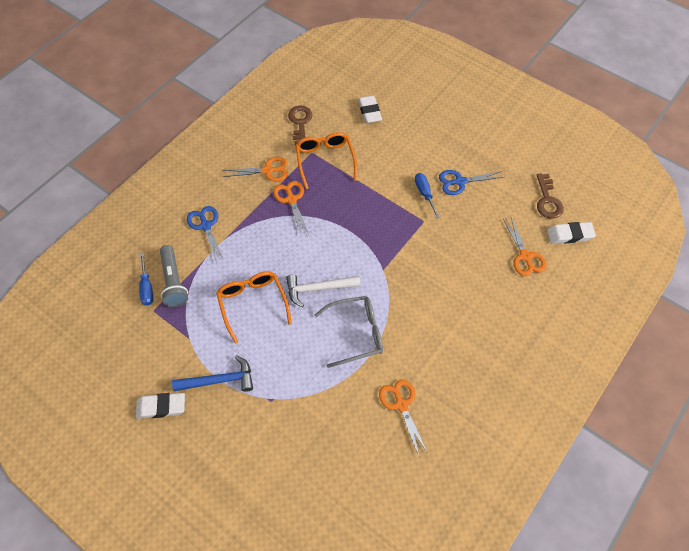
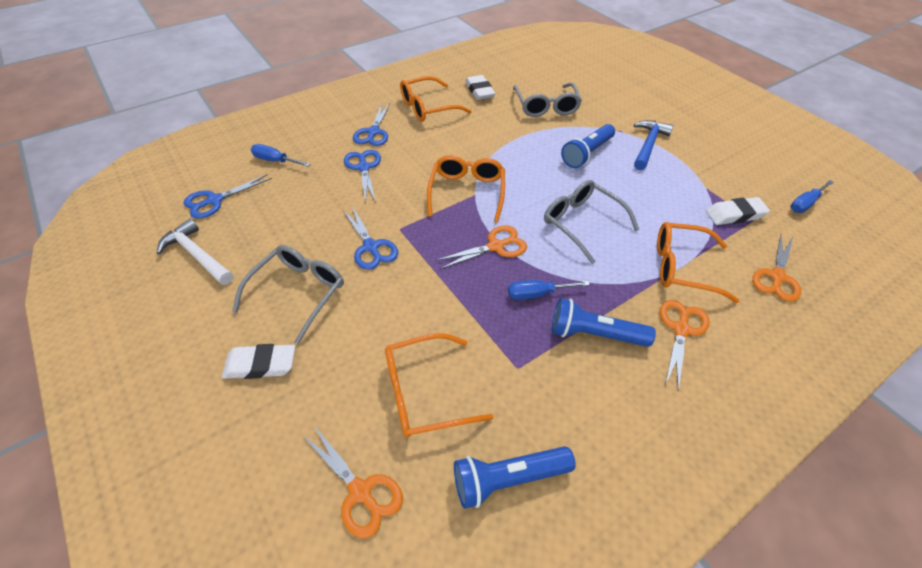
blue flashlight: none = 0 -> [454,446,576,509] [552,298,656,347] [561,124,615,168] = 3
blue scissors: [187,206,224,261] [439,170,503,195] = 2 -> [184,174,272,219] [343,206,398,270] [344,150,381,203] [353,103,390,146] = 4
blue screwdriver: [139,253,153,306] [415,173,440,218] = 2 -> [251,144,310,167] [508,280,590,300] [790,180,834,213] = 3
brown key: [288,106,313,145] [537,173,564,219] = 2 -> none = 0
grey flashlight: [160,245,188,307] = 1 -> none = 0
grey glasses: [315,296,383,368] = 1 -> [232,245,344,344] [513,83,582,117] [544,180,639,264] = 3
orange glasses: [216,271,292,344] [295,132,357,189] = 2 -> [385,333,494,438] [400,76,472,122] [427,155,505,222] [657,222,739,303] = 4

